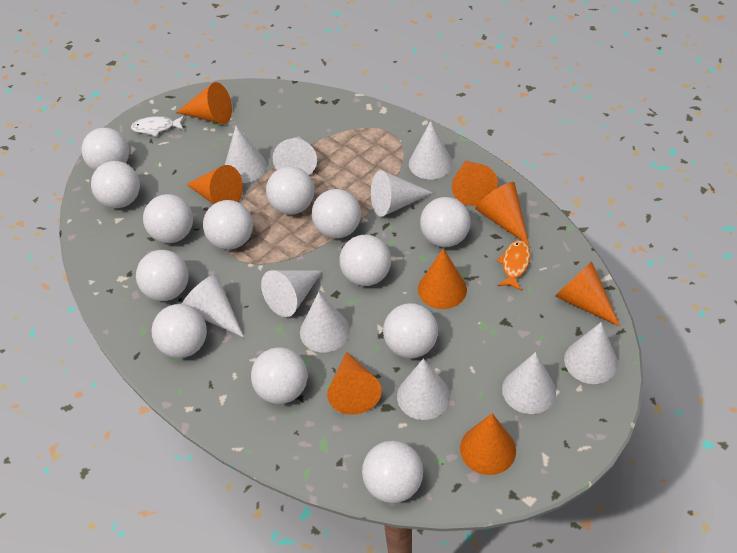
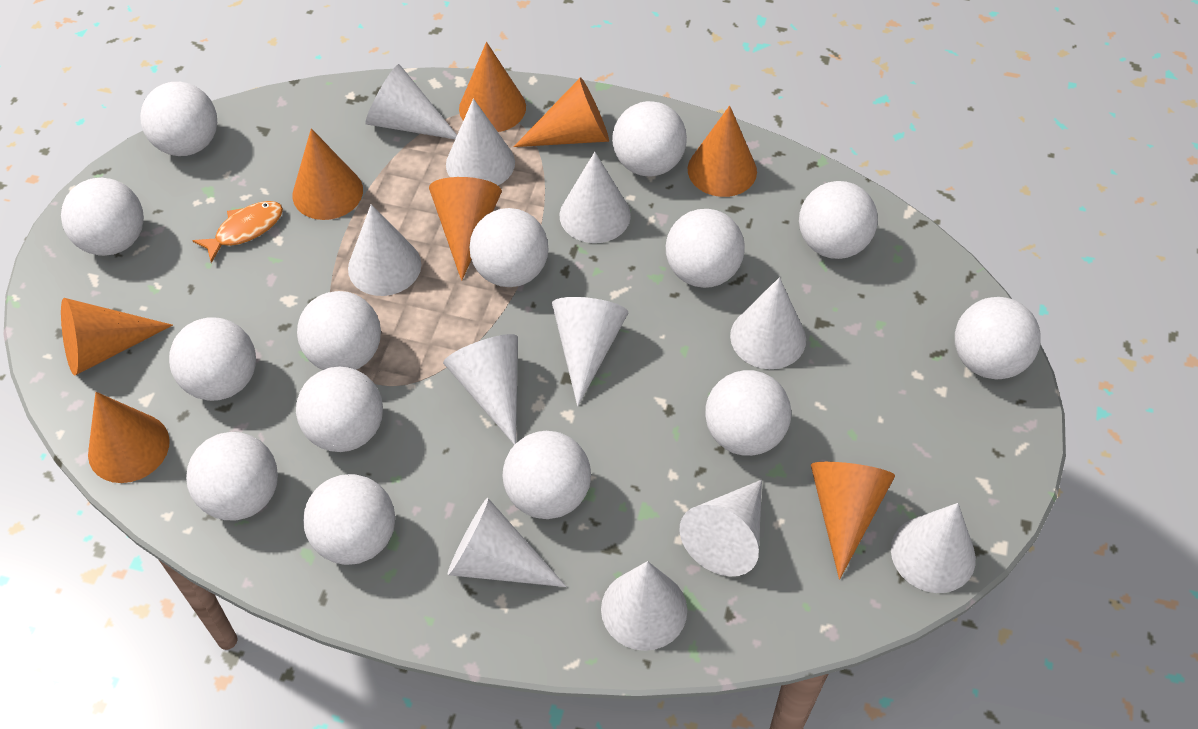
white ball: [81,128,129,171] [91,161,140,208] [136,250,189,301] [143,194,193,243] [152,304,207,358] [203,200,253,250] [251,347,307,404] [266,166,314,215] [312,189,361,239] [339,235,391,286] [362,441,423,503] [383,303,438,358] [420,197,471,247] = 13 -> [61,178,144,256] [140,82,217,156] [169,317,256,401] [186,432,278,521] [296,366,383,452] [297,291,381,370] [303,474,395,565] [469,208,548,287] [503,431,591,519] [612,101,687,177] [666,209,745,288] [705,370,791,456] [799,181,878,259] [955,297,1041,380] = 14
white cone: [182,274,244,338] [225,126,267,183] [261,270,323,317] [273,137,317,175] [300,292,350,352] [371,170,433,217] [397,358,450,420] [409,121,453,180] [502,352,556,414] [564,322,618,384] = 10 -> [348,204,421,296] [365,64,457,139] [443,334,518,445] [446,99,515,185] [448,498,567,587] [552,297,628,406] [560,152,631,243] [601,561,687,651] [680,480,762,576] [730,277,806,369] [891,503,976,593] = 11
white fish: [131,116,185,137] = 1 -> none = 0

